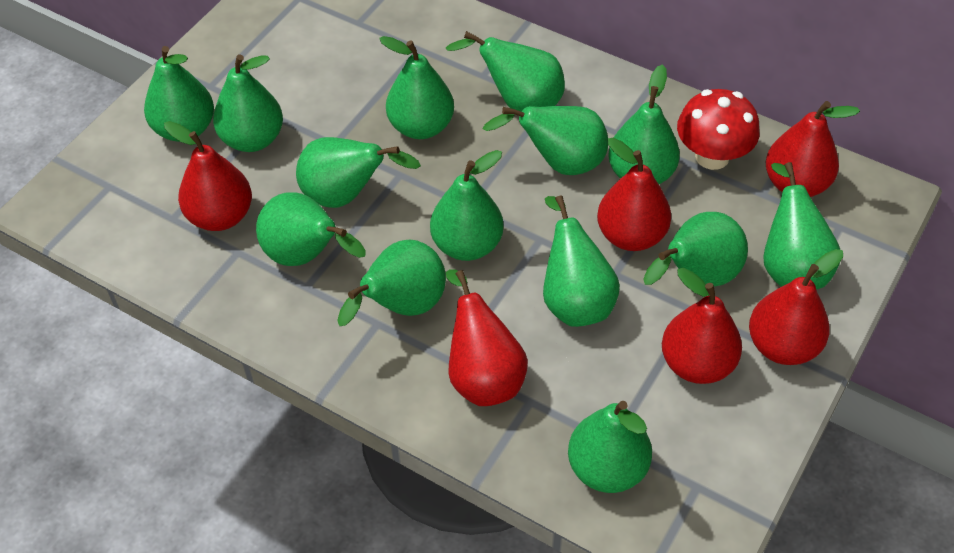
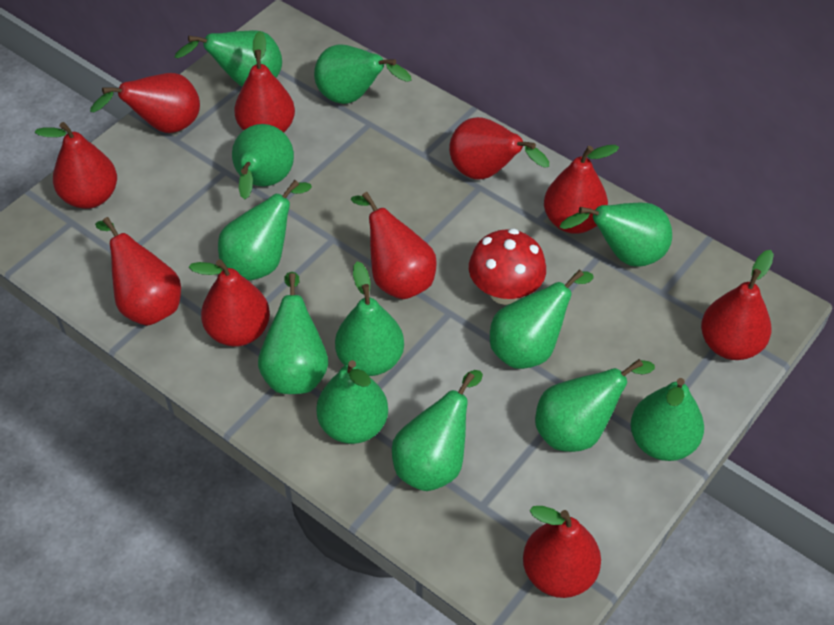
green pear: [144,46,214,142] [213,54,283,152] [256,192,366,266] [296,137,421,208] [337,240,446,326] [379,36,454,139] [430,150,504,261] [446,31,565,112] [483,106,608,175] [543,195,620,327] [568,401,652,493] [608,64,680,184] [643,212,748,286] [763,162,840,290] = 14 -> [175,30,282,86] [218,180,312,281] [232,124,294,199] [258,272,328,394] [314,45,411,104] [316,360,388,444] [335,261,404,376] [392,370,483,491] [490,270,594,369] [535,359,655,452] [560,202,672,266] [630,378,704,461] = 12
red pear: [164,121,252,231] [446,269,528,406] [597,138,671,251] [662,268,742,384] [749,249,843,365] [766,101,860,197] = 6 -> [35,122,117,209] [90,73,200,133] [95,217,181,326] [189,259,270,347] [234,31,295,133] [351,192,437,299] [449,117,549,179] [523,506,601,598] [544,145,619,234] [701,250,774,360] = 10

